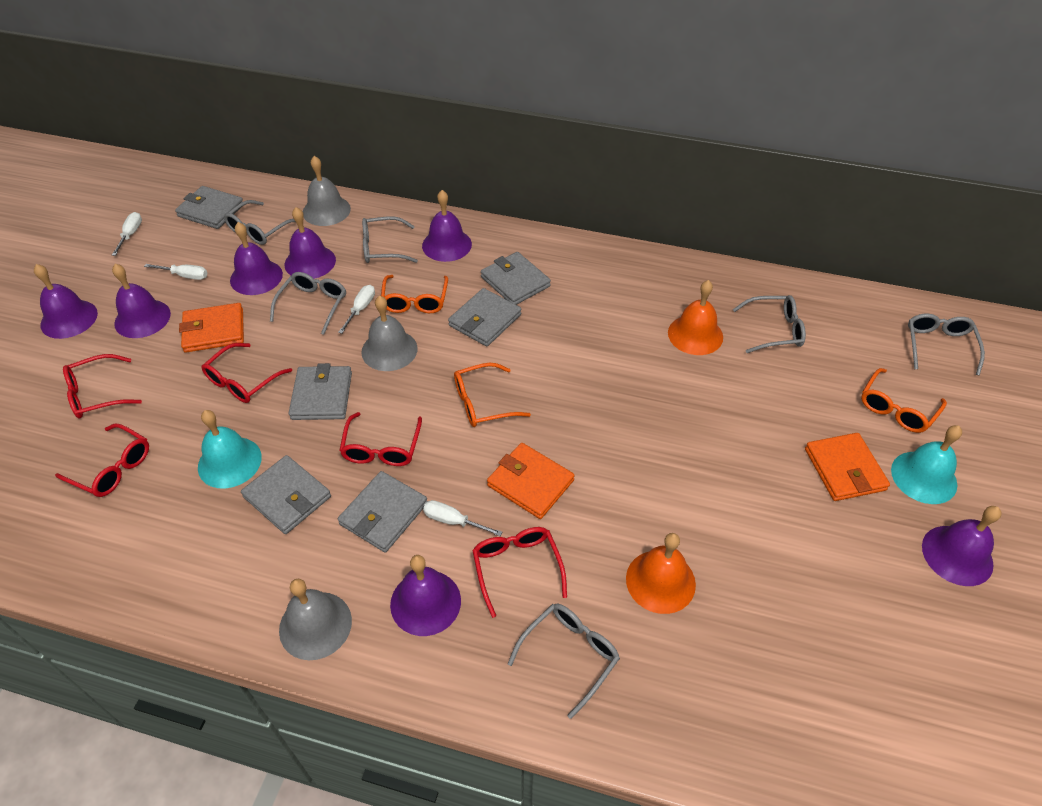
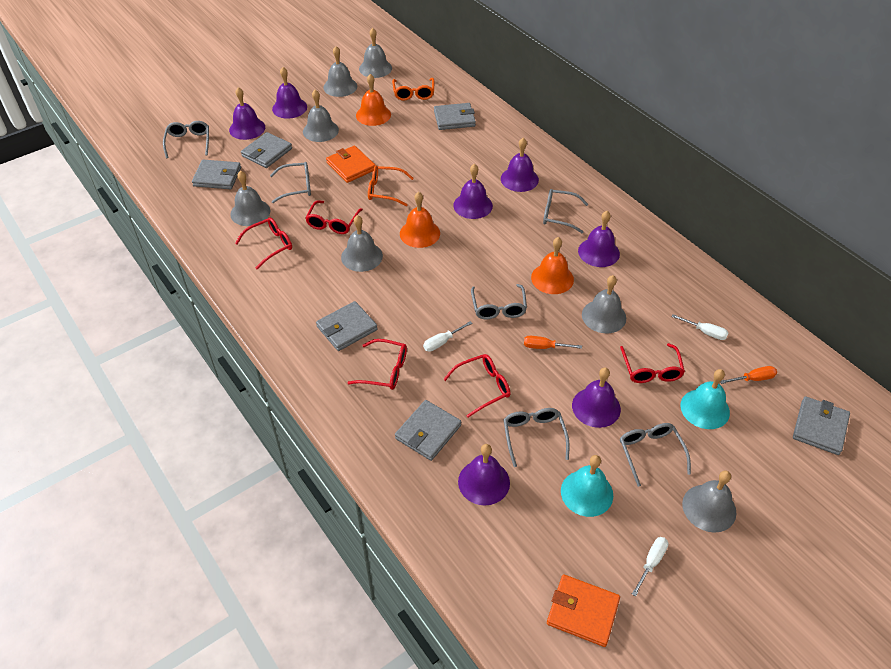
grey bell: [279,579,352,660] [303,156,351,226] [361,296,418,371] = 3 -> [230,171,270,226] [303,90,339,142] [323,46,357,97] [341,215,383,272] [359,28,392,78] [582,275,626,333] [682,470,736,533] = 7
orange bell: [626,533,696,614] [668,280,723,355] = 2 -> [356,74,391,126] [400,192,440,248] [531,237,574,294] = 3
orange glasses: [381,275,448,313] [454,363,531,427] [861,368,947,433] = 3 -> [368,166,414,206] [392,78,434,101] = 2
orange screwdriver: none = 0 -> [524,336,582,349] [720,366,777,384] = 2
orange wallet: [179,303,244,353] [487,443,575,519] [805,433,890,501] = 3 -> [326,146,376,183] [547,574,620,647] = 2
white screwdriver: [112,212,142,256] [144,264,207,280] [338,285,375,334] [423,500,502,536] = 4 -> [423,321,473,352] [632,537,668,596] [672,314,728,340] = 3

